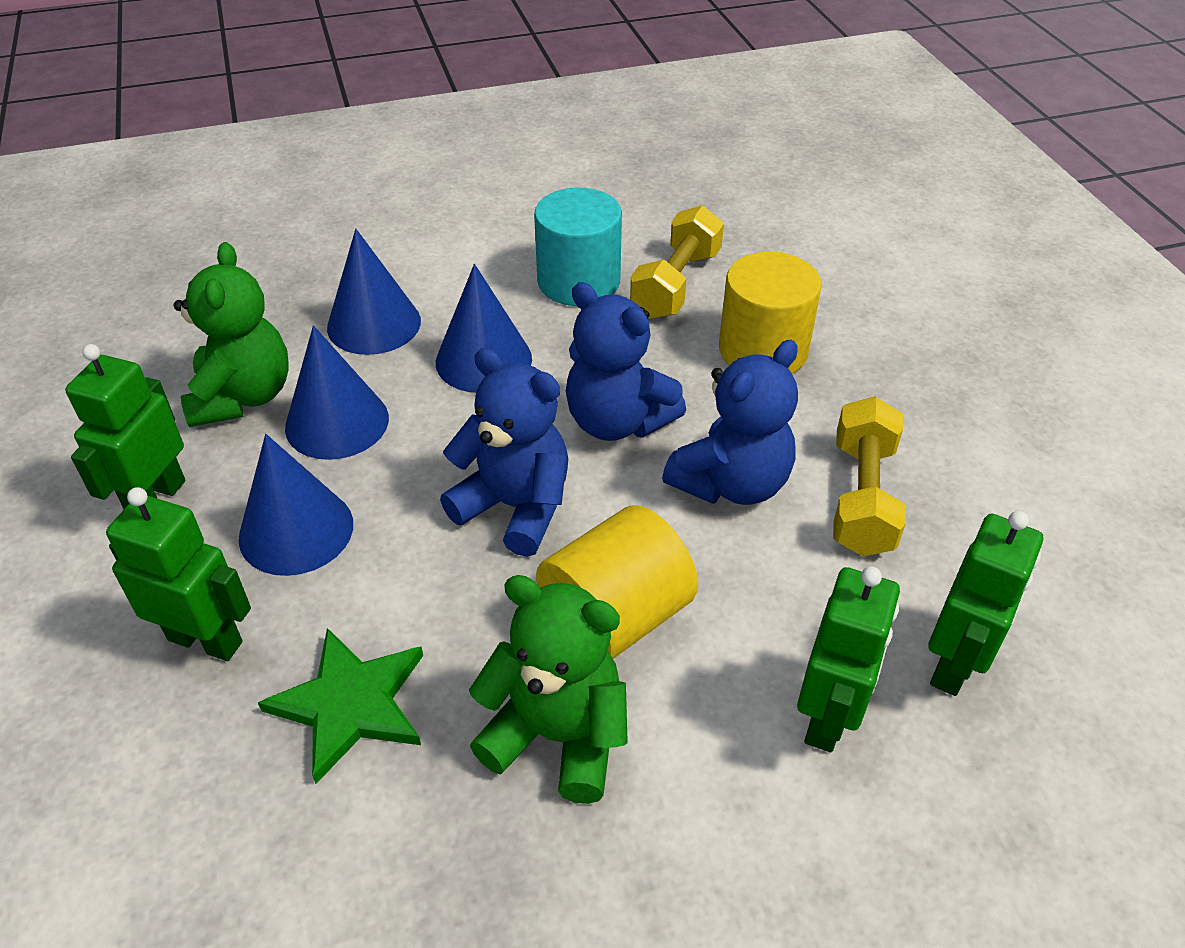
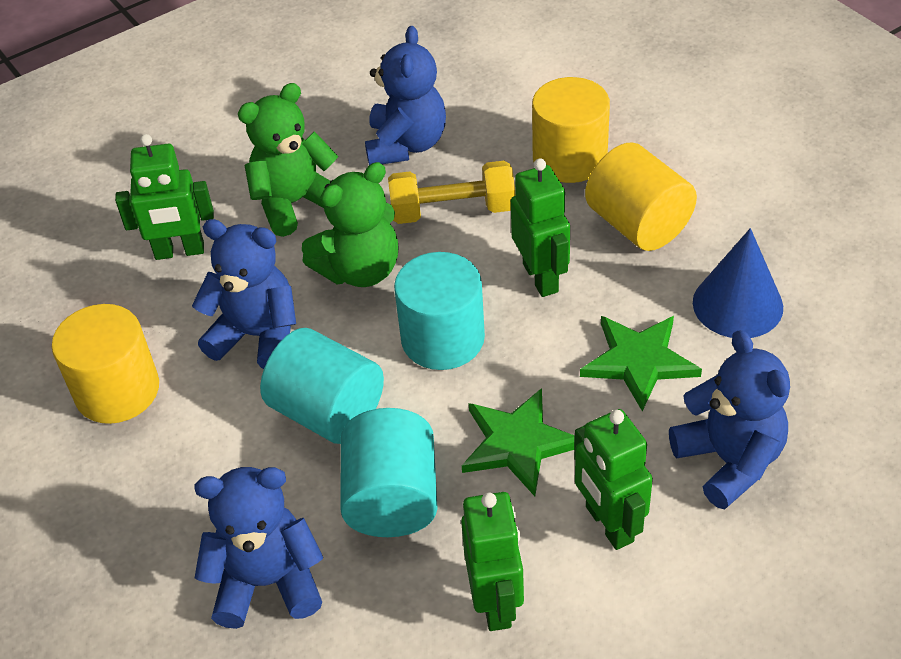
blue cone: [239,434,353,576] [285,325,389,460] [327,229,421,355] [436,264,532,393] = 4 -> [693,228,783,338] = 1
blue teddy bear: [440,348,568,557] [566,282,686,441] [662,340,798,505] = 3 -> [192,219,296,369] [194,467,323,629] [365,26,446,165] [669,330,790,509] = 4
green star: [258,628,423,784] = 1 -> [462,388,575,496] [580,316,702,411] = 2
turquoise cylinder: [534,188,622,306] = 1 -> [260,328,384,444] [340,408,438,537] [394,252,485,370] = 3
yellow cylinder: [536,505,698,659] [719,252,822,374] = 2 -> [52,304,159,424] [532,77,610,183] [585,142,697,251] = 3
yellow dumbbell: [630,205,724,319] [833,396,906,556] = 2 -> [388,161,515,224] = 1

